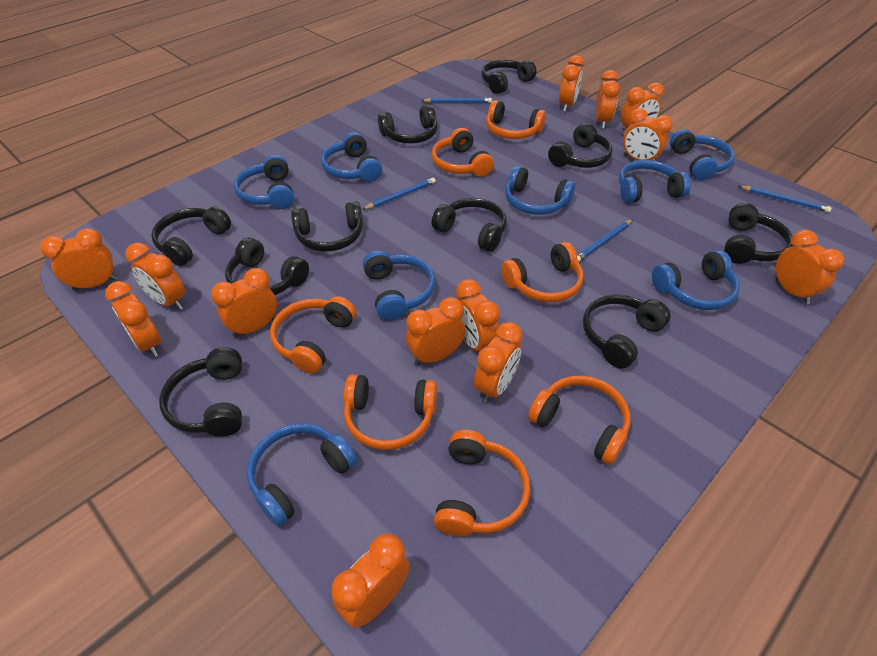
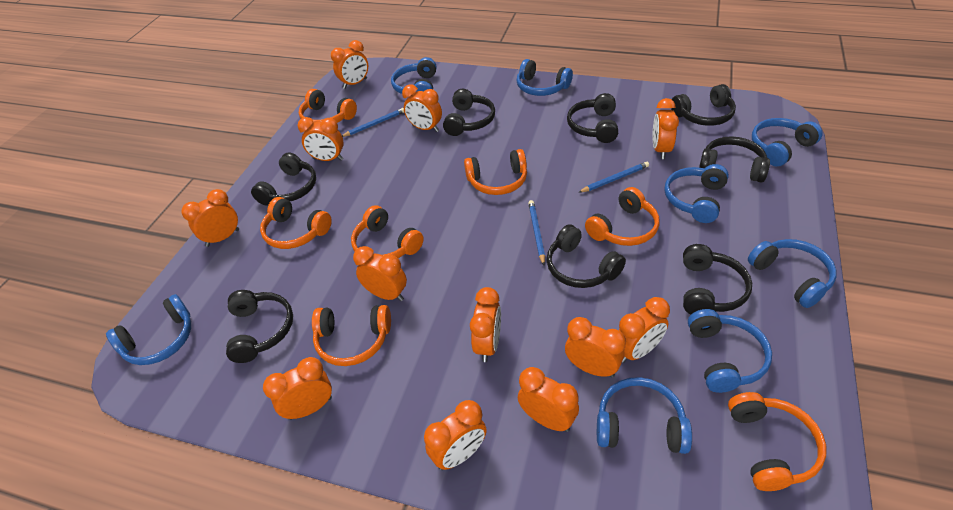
black headphones: [151,206,231,266] [159,347,242,437] [225,238,309,295] [291,201,363,252] [378,105,438,143] [432,198,507,252] [481,60,536,94] [548,123,613,168] [583,294,671,369] [724,203,793,264] = 10 -> [226,290,293,363] [251,152,316,206] [443,89,495,136] [547,224,626,288] [567,93,618,143] [671,84,736,126] [683,244,752,315] [699,136,770,182] = 8
blue pencil: [362,178,436,210] [421,98,492,103] [577,219,633,262] [739,186,832,213] = 4 -> [342,108,404,137] [528,200,545,265] [578,162,649,193] = 3
orange clock: [40,228,118,291] [105,281,161,357] [125,243,185,310] [211,268,277,338] [331,533,410,628] [406,297,465,366] [456,279,500,351] [474,322,523,403] [559,55,584,112] [595,70,620,129] [621,82,664,135] [623,108,673,161] [775,230,844,304] = 13 -> [181,189,239,247] [263,357,332,420] [297,117,344,161] [331,40,368,89] [353,246,407,301] [402,85,442,132] [424,400,487,470] [470,287,501,362] [518,367,579,432] [565,317,626,378] [619,297,670,363] [653,98,679,159] = 12

